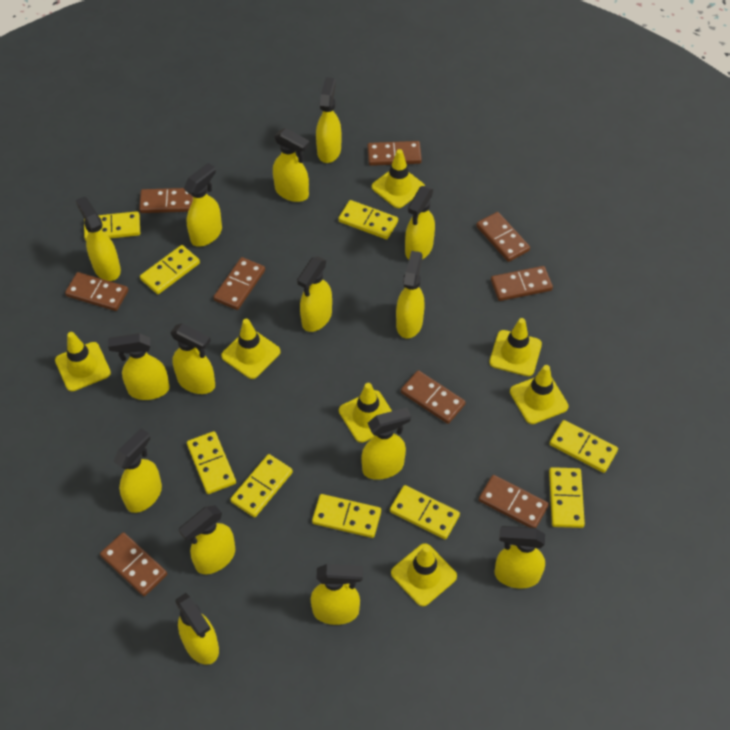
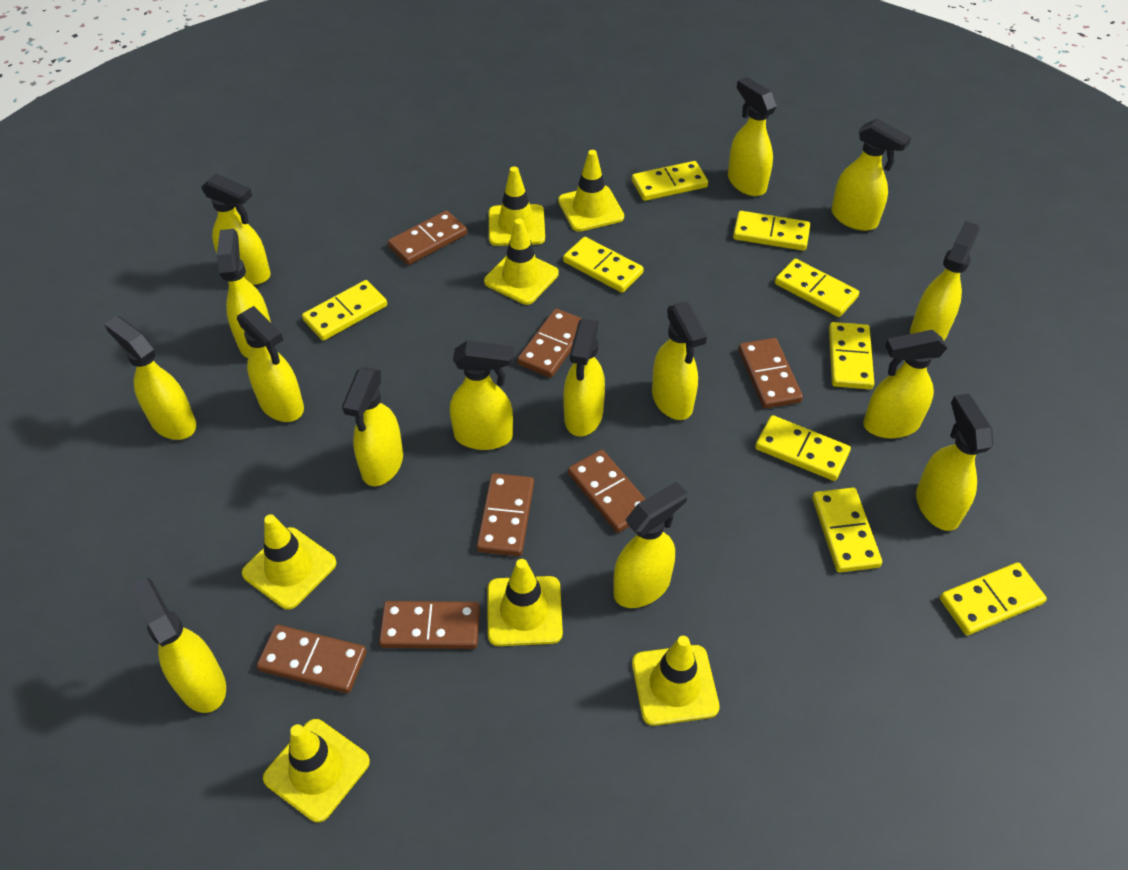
brown domino: [65,272,128,311] [100,532,167,596] [139,188,193,213] [213,257,265,310] [368,141,422,166] [401,370,466,424] [476,212,530,262] [479,475,549,528] [491,266,553,301] = 9 -> [257,625,367,693] [379,601,480,649] [388,210,467,265] [477,473,534,556] [517,308,582,378] [568,450,645,533] [738,338,803,409] = 7

